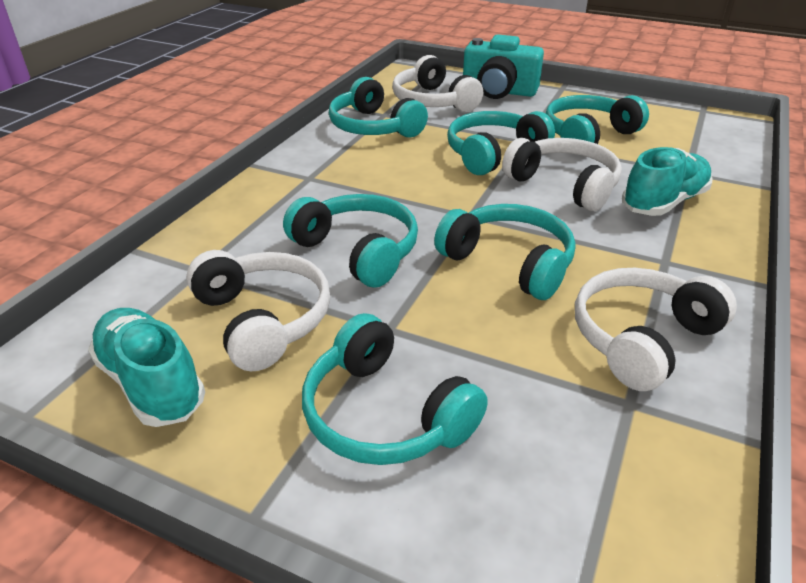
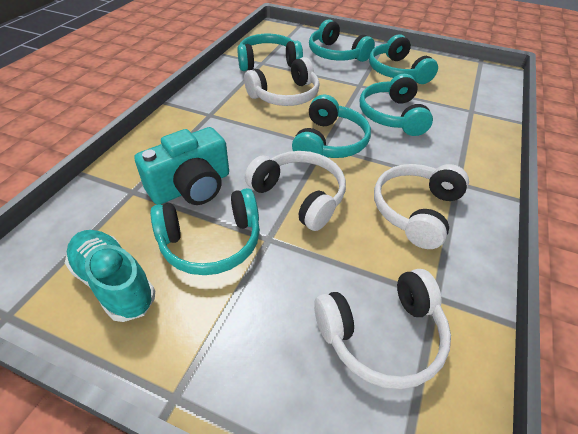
turquoise shoe: [88,308,205,427] [622,147,713,216] = 2 -> [65,230,155,322] = 1

